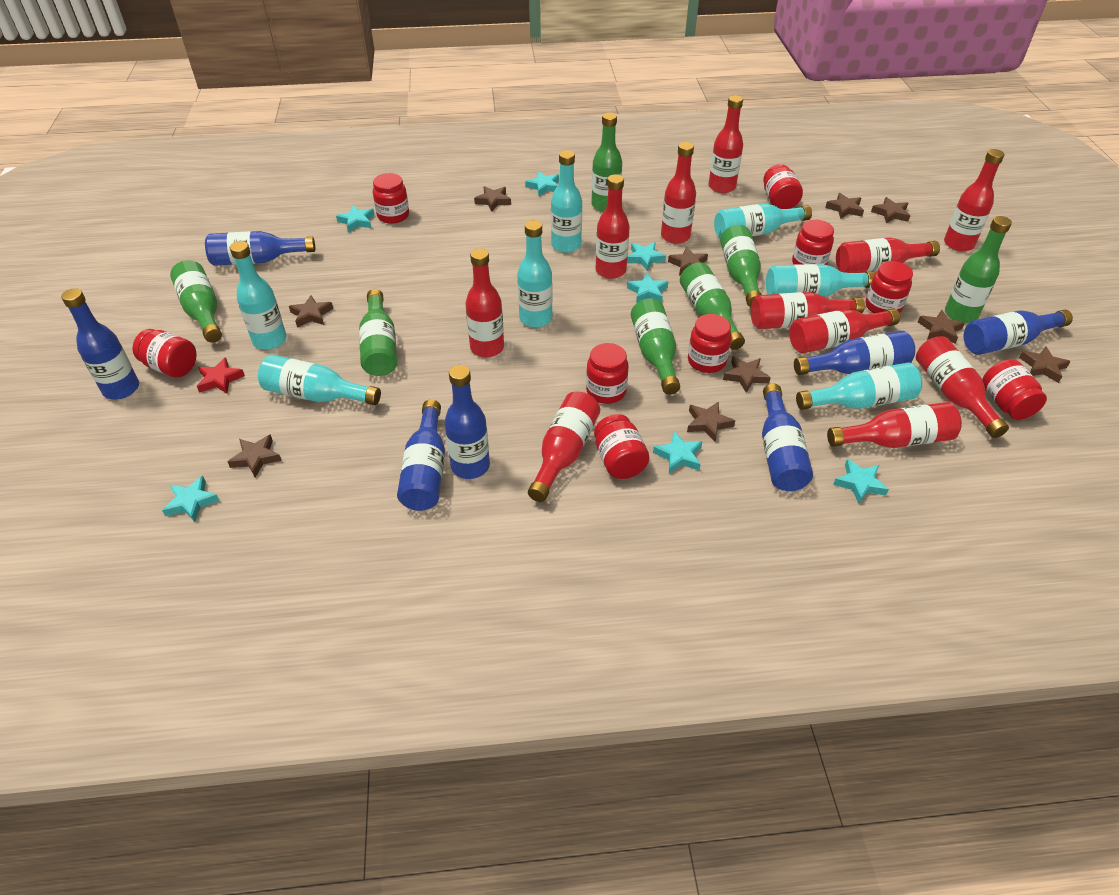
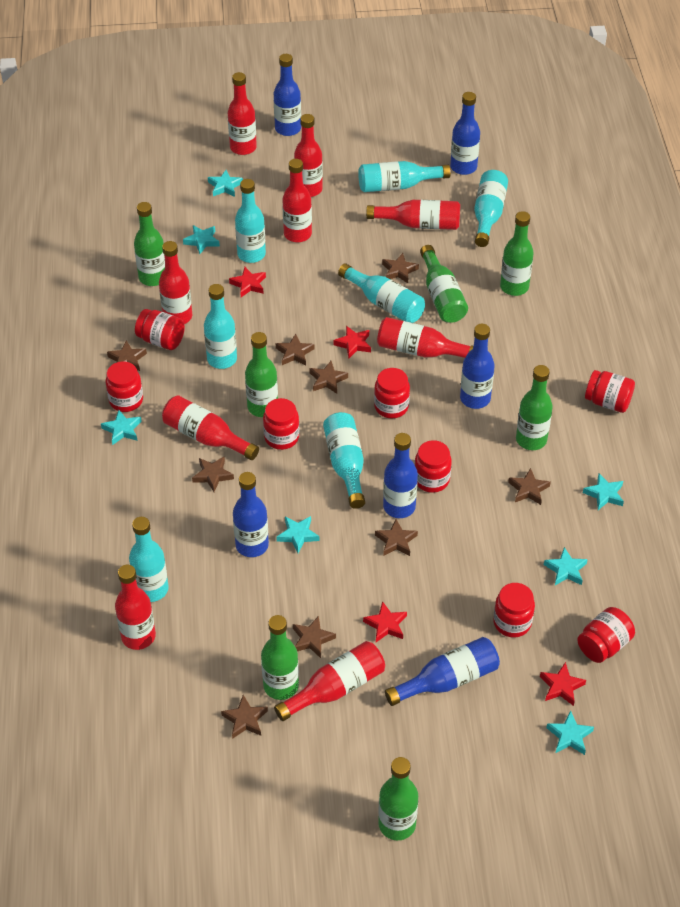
blue bottle: [61,288,139,399] [205,231,315,266] [397,399,445,511] [444,365,490,479] [762,384,813,491] [794,331,915,375] [964,310,1073,355] = 7 -> [233,472,269,557] [274,54,301,136] [383,433,418,518] [385,637,500,706] [450,92,480,175] [460,324,494,409] = 6
brown star: [227,434,282,478] [289,295,333,328] [474,186,511,212] [668,247,708,276] [687,402,735,442] [723,356,771,393] [825,193,864,219] [871,197,910,223] [918,310,965,344] [1019,346,1071,383] = 10 -> [107,341,147,371] [192,457,234,492] [221,695,268,739] [276,334,314,366] [293,616,336,658] [309,361,348,394] [375,519,418,556] [382,253,419,283] [508,468,551,505] = 9
red bottle: [466,248,504,357] [528,391,600,502] [596,174,630,279] [661,142,696,244] [708,95,743,193] [751,292,865,329] [789,308,900,353] [827,402,962,448] [836,238,940,273] [916,336,1009,438] [944,149,1004,252] = 11 -> [115,565,156,650] [159,241,192,324] [162,395,259,460] [228,72,257,155] [274,641,385,721] [282,159,312,242] [294,114,323,197] [366,200,460,230] [377,317,473,358] = 9
red jar: [133,329,196,378] [373,173,409,224] [586,343,629,404] [594,414,650,479] [688,314,732,373] [763,164,803,209] [792,220,834,265] [866,261,913,313] [982,359,1047,420] = 9 -> [105,361,143,412] [135,309,185,350] [263,398,300,450] [374,368,410,419] [414,440,452,493] [493,583,535,637] [577,607,635,663] [585,370,635,413] = 8
red star: [197,357,245,394] = 1 -> [229,267,266,297] [333,326,371,358] [363,601,407,642] [540,662,586,706] = 4

